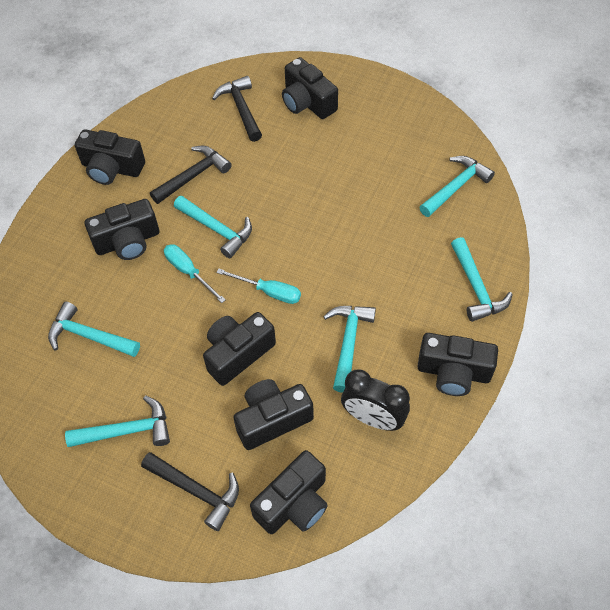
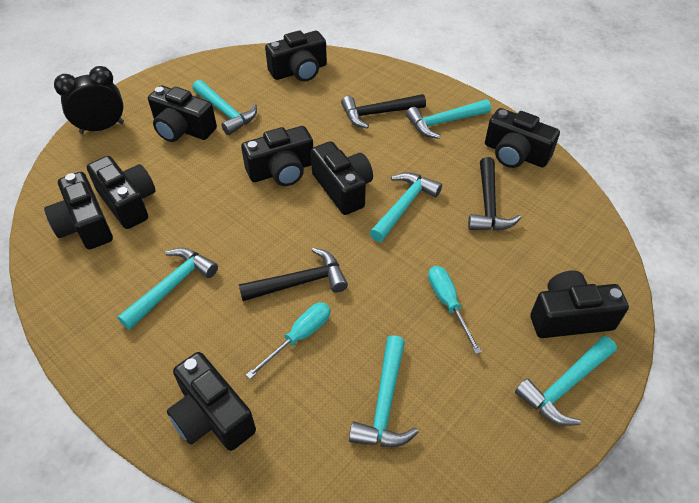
black camera: [75,129,145,185] [85,199,159,260] [203,312,276,386] [233,379,314,450] [250,450,328,534] [282,57,338,119] [417,333,498,396] = 7 -> [44,172,113,249] [87,156,155,229] [148,86,217,142] [167,352,256,451] [241,126,313,186] [265,31,327,82] [311,141,373,215] [485,108,560,168] [530,271,629,338] = 9

